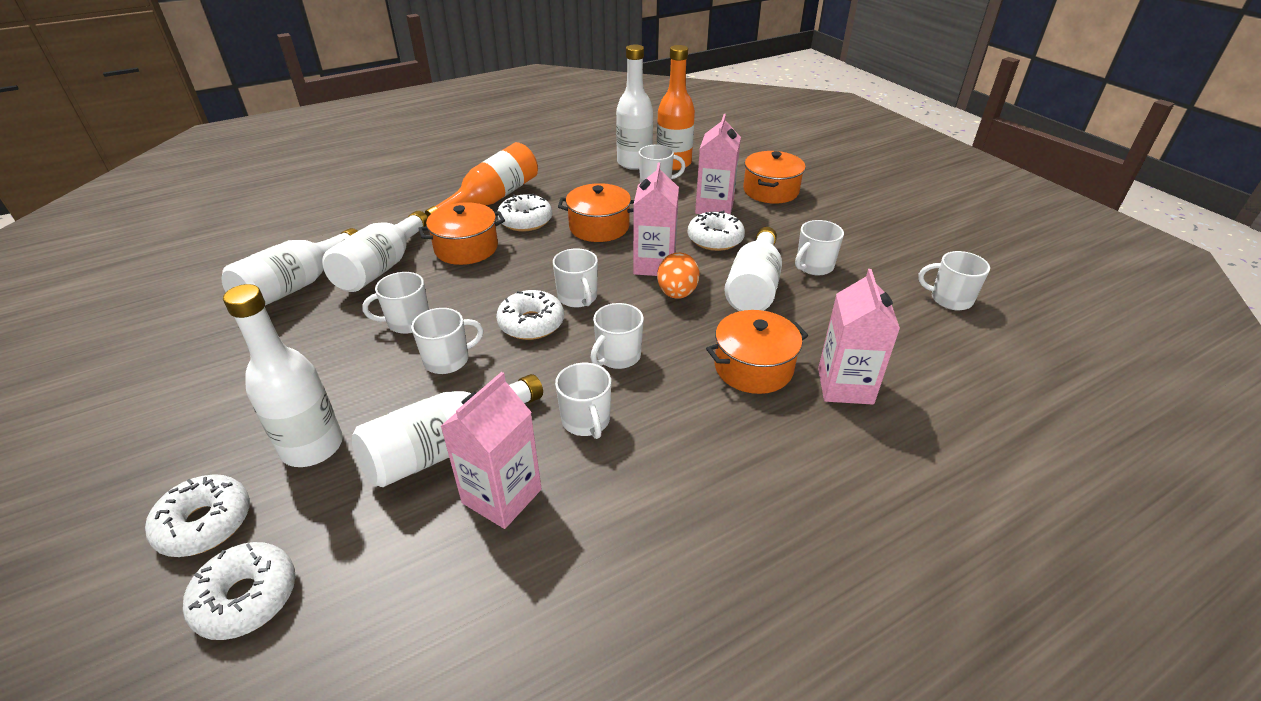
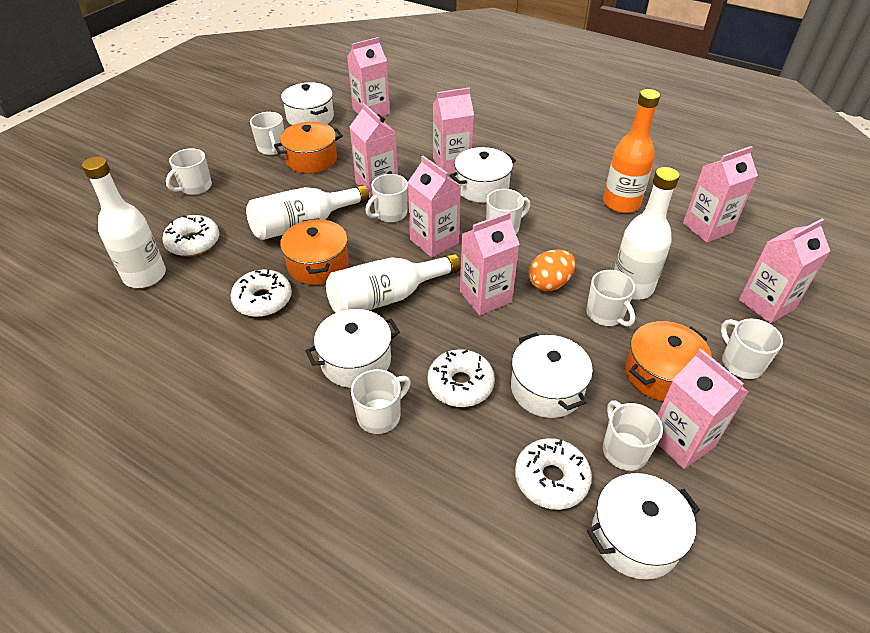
orange bottle: [425,142,538,217] [657,45,695,170] = 2 -> [603,89,660,213] = 1
orange pot: [418,202,505,265] [558,183,634,242] [706,310,808,394] [743,151,806,204] = 4 -> [274,122,343,174] [280,218,349,285] [625,321,712,401] = 3
pink carton: [440,372,542,529] [633,163,679,276] [695,114,741,214] [818,269,900,405] = 4 -> [347,37,390,116] [349,103,398,198] [407,156,461,258] [433,88,474,174] [460,212,520,315] [657,348,748,469] [683,146,758,243] [739,219,830,323] = 8
white bottle: [222,228,357,306] [223,284,343,467] [322,211,428,292] [352,374,543,487] [616,44,653,170] [724,227,782,311] = 6 -> [82,156,166,288] [246,185,369,240] [326,254,461,313] [614,167,680,300] = 4
white donut: [145,474,250,557] [183,542,295,640] [496,290,564,340] [497,193,552,231] [688,211,745,251] = 5 -> [162,215,220,256] [230,269,292,317] [428,349,495,407] [515,438,592,510] = 4
white pot: none = 0 -> [281,82,334,125] [305,309,400,388] [450,147,516,203] [511,332,593,418] [587,473,700,580] = 5

